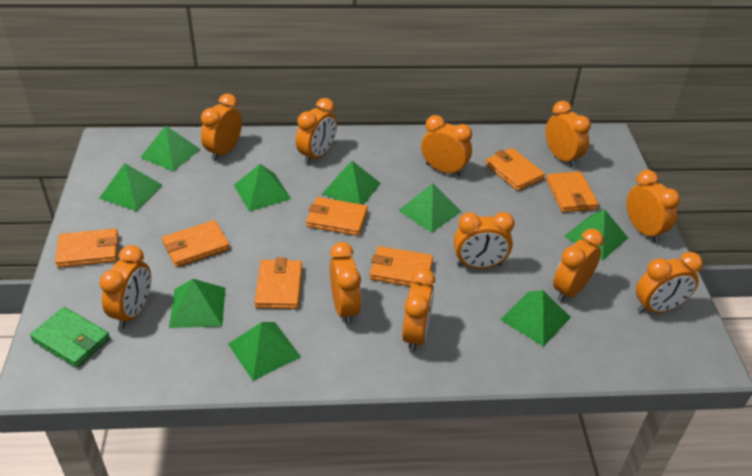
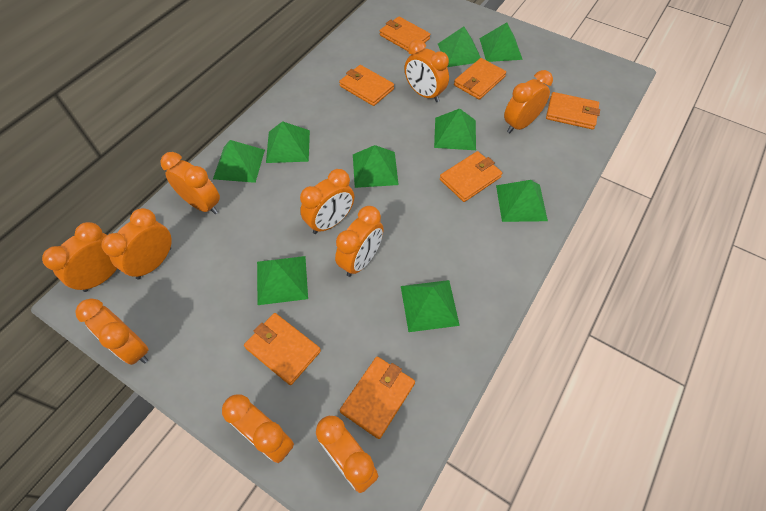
green wallet: [30,307,110,368] = 1 -> none = 0
orange clock: [99,245,151,328] [201,94,242,161] [296,98,337,164] [330,242,361,325] [402,268,435,352] [421,115,472,177] [454,212,515,269] [546,101,591,168] [553,229,604,302] [627,170,680,243] [636,252,703,313] = 11 -> [42,222,117,292] [75,298,149,365] [102,208,172,280] [160,152,220,214] [222,394,294,463] [300,169,354,234] [316,416,378,493] [335,206,384,277] [405,39,449,102] [504,70,553,133] = 10

